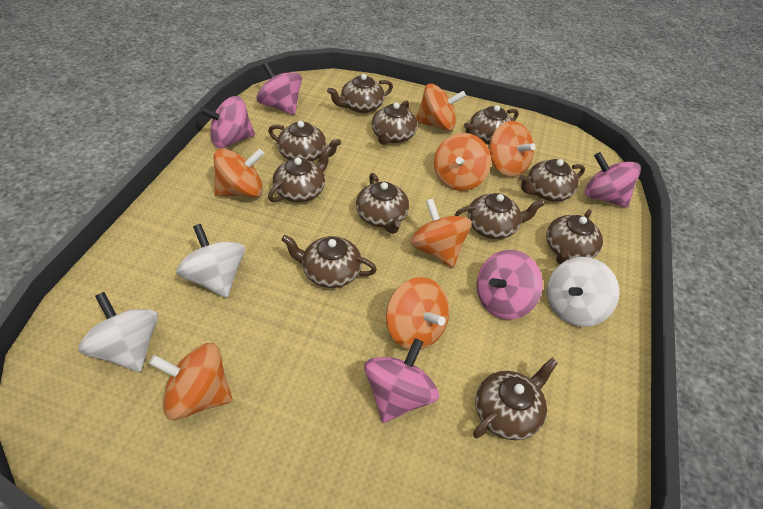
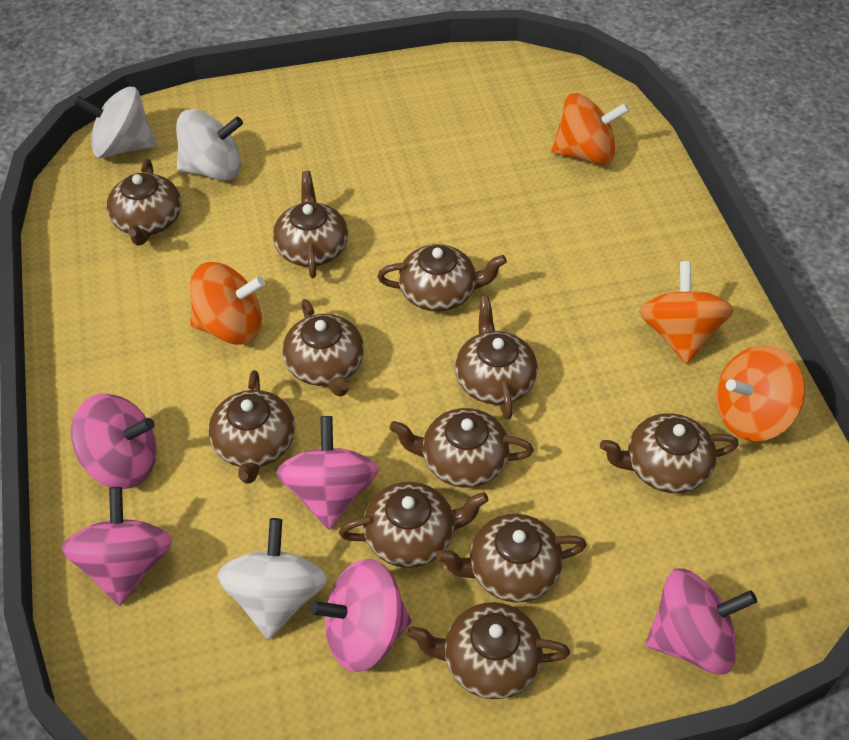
orange spinning top: [149,343,232,420] [214,148,264,197] [386,277,449,350] [410,198,472,268] [416,84,466,131] [434,133,491,191] [489,121,536,177] = 7 -> [190,262,265,345] [551,93,629,166] [639,261,734,364] [716,345,805,441] = 4

